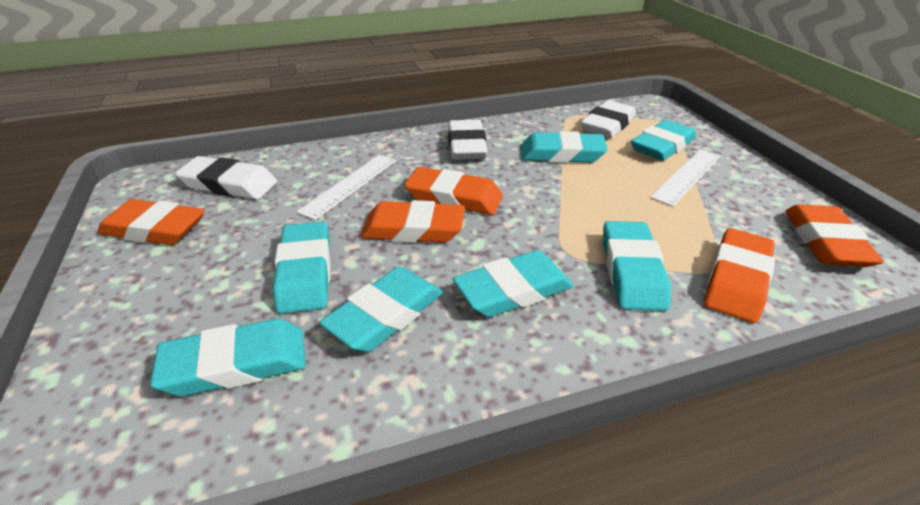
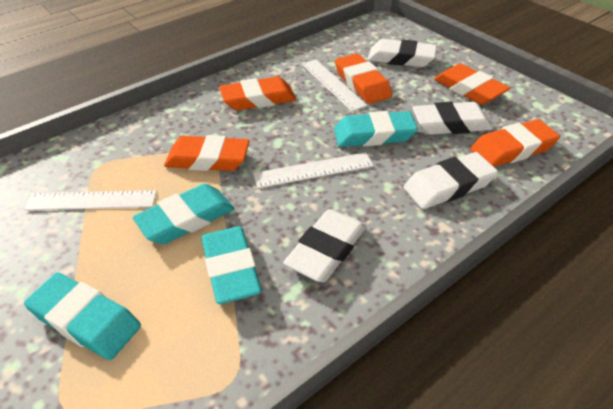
turquoise eraser: [150,319,306,396] [273,221,331,314] [319,267,443,352] [453,250,574,317] [521,131,608,163] [603,221,671,311] [631,120,696,161] = 7 -> [24,273,141,360] [133,184,235,244] [201,226,262,304] [334,111,418,147] = 4
white eraser: [175,156,277,200] [448,120,488,160] [581,100,636,138] = 3 -> [283,209,366,282] [367,39,437,67] [404,152,498,209] [412,102,493,135] = 4
white ruler: [296,155,396,220] [650,149,720,207] = 2 -> [24,190,157,211] [253,152,374,188] [301,59,367,112] = 3

